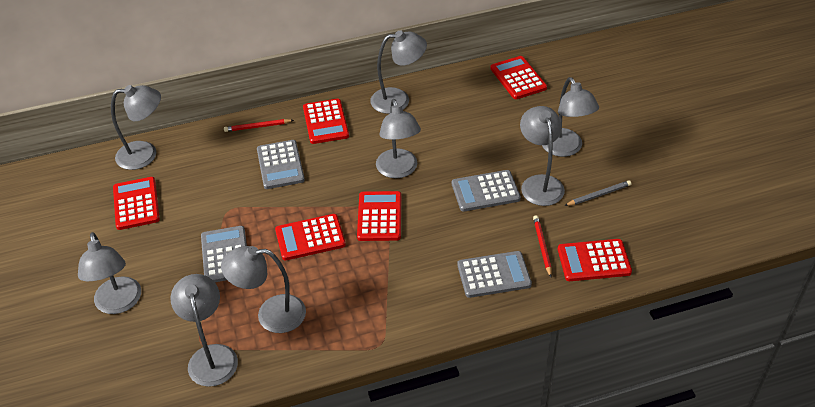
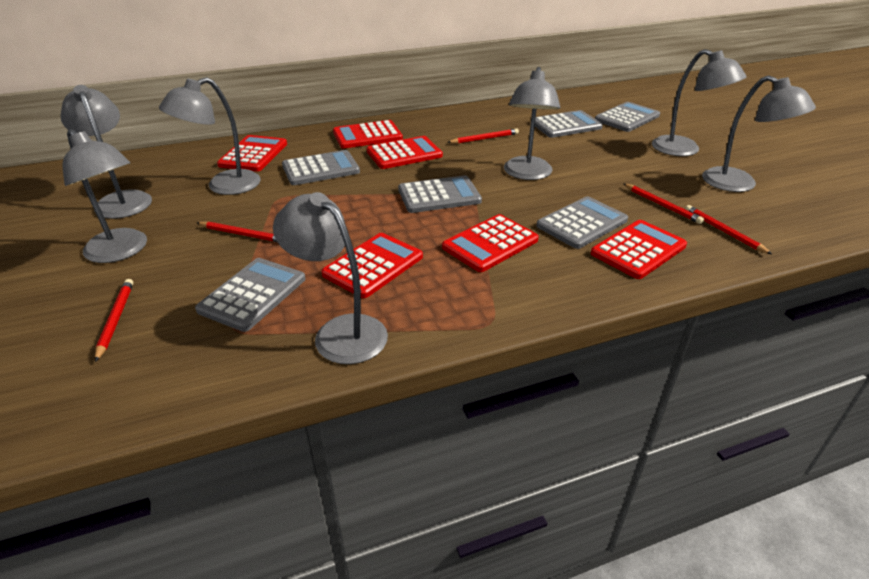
grey calculator: [201,226,247,282] [257,140,305,189] [452,170,521,212] [457,251,532,298] = 4 -> [195,258,306,332] [282,150,360,185] [398,175,482,213] [535,110,603,138] [536,196,628,249] [595,102,660,132] = 6
grey lamp: [78,232,141,314] [111,85,161,170] [170,274,238,387] [221,246,306,333] [370,30,427,114] [376,99,421,178] [520,106,565,206] [542,77,599,157] = 8 -> [60,85,152,219] [62,129,147,263] [159,77,261,195] [273,192,388,364] [504,67,560,180] [652,49,747,156] [702,75,816,192] = 7
grey pencil: [564,180,632,206] = 1 -> none = 0
red pencil: [224,119,294,132] [533,215,552,277] = 2 -> [95,279,133,362] [197,221,277,242] [447,128,519,144] [624,184,704,224] [685,205,773,255] = 5

